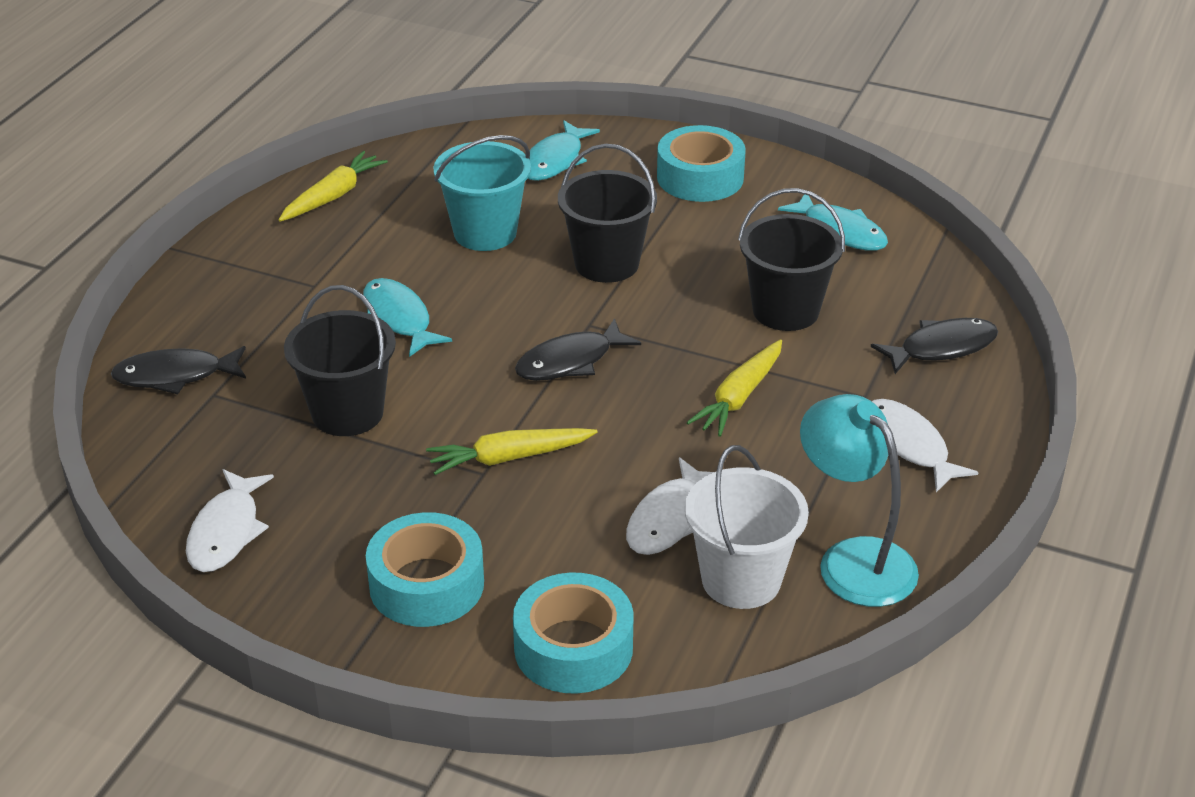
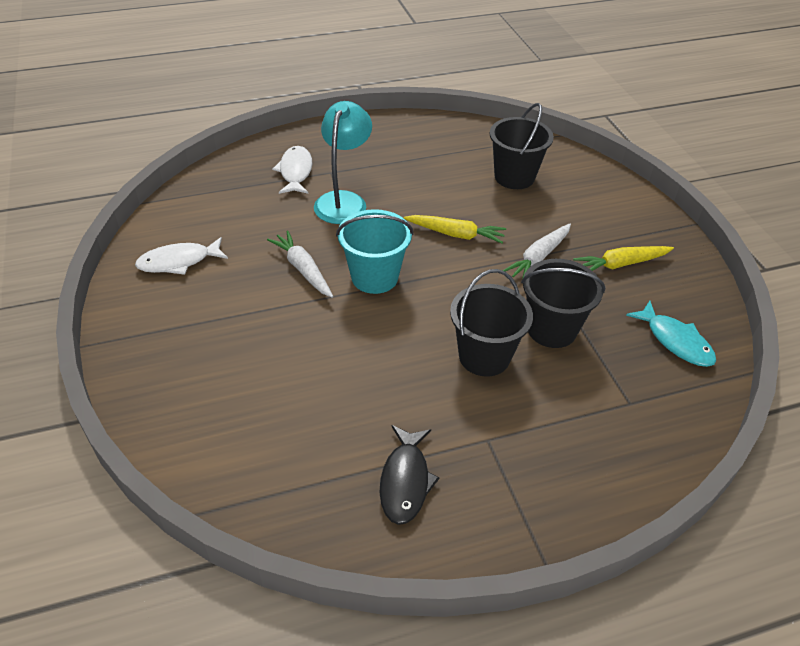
black fish: [111,346,246,394] [515,318,641,381] [871,318,998,374] = 3 -> [379,425,439,525] = 1
turquoise fish: [363,278,452,357] [528,120,600,181] [778,194,888,251] = 3 -> [626,301,716,367] = 1
turquoise tape: [366,512,484,627] [513,573,634,694] [657,125,746,202] = 3 -> none = 0
white bucket: [685,445,809,609] = 1 -> none = 0
white carrot: none = 0 -> [267,231,333,298] [503,224,571,279] = 2
white fish: [186,469,274,572] [626,457,714,555] [872,399,978,492] = 3 -> [135,237,228,275] [272,146,312,194] = 2
yellow carrot: [279,151,388,222] [426,428,598,475] [686,339,782,437] = 3 -> [404,215,506,244] [573,246,674,271] = 2

